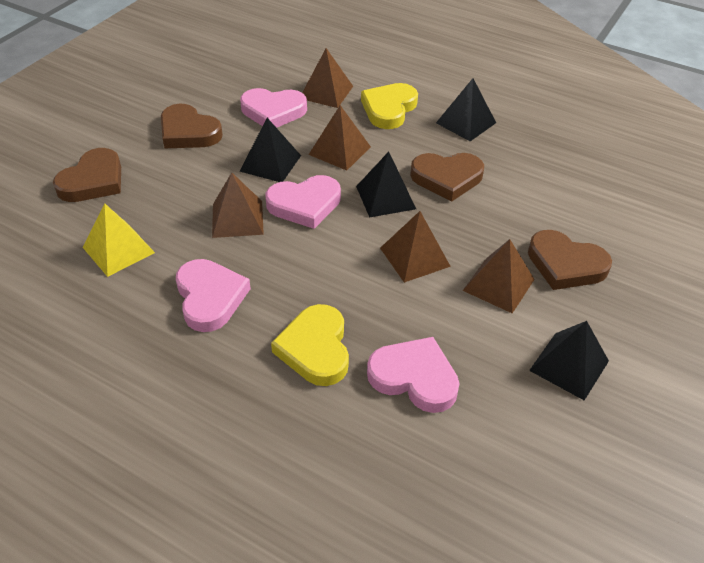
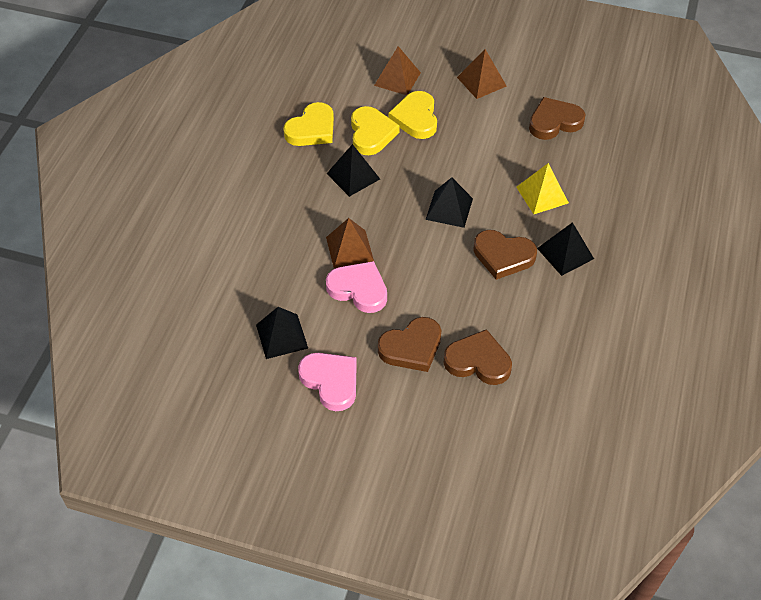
brown pyramid: [212,173,264,238] [302,48,353,108] [309,105,371,171] [380,211,451,283] [463,239,535,313] = 5 -> [326,218,374,268] [374,46,421,95] [457,49,507,99] = 3
pink heart: [176,259,251,332] [240,88,307,128] [265,175,341,229] [367,337,459,413] = 4 -> [298,353,357,411] [326,261,387,313] = 2
yellow heart: [271,304,349,386] [361,83,418,129] = 2 -> [283,102,334,146] [351,106,400,155] [389,91,437,139] = 3

